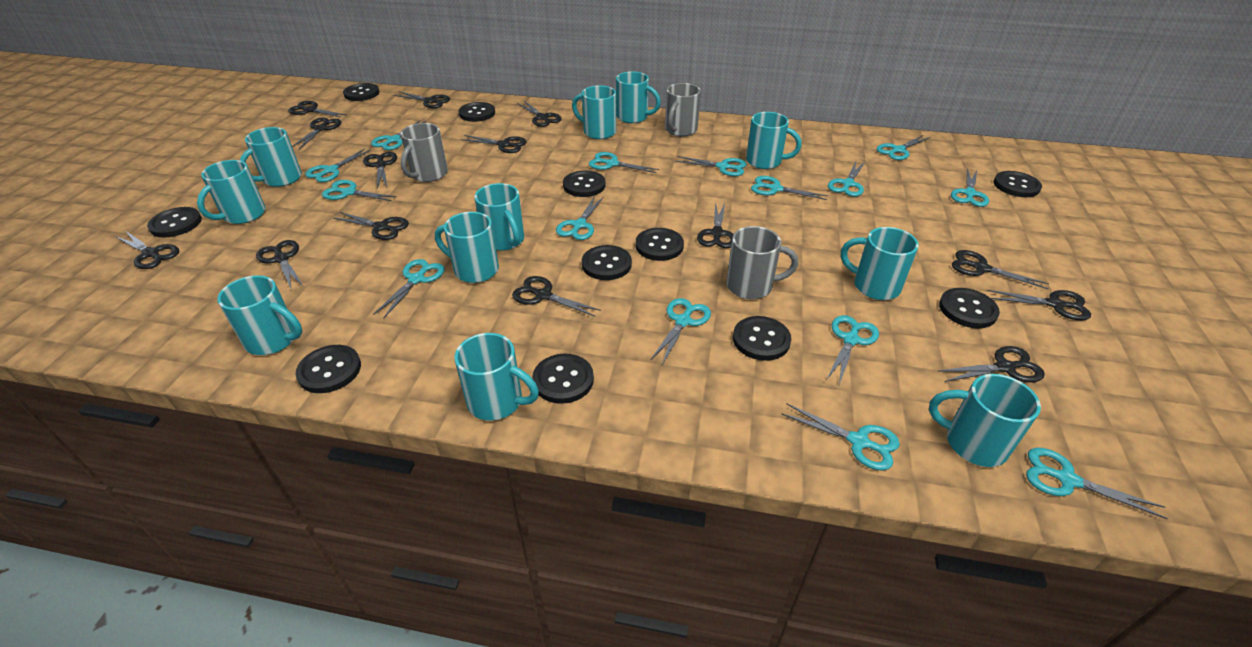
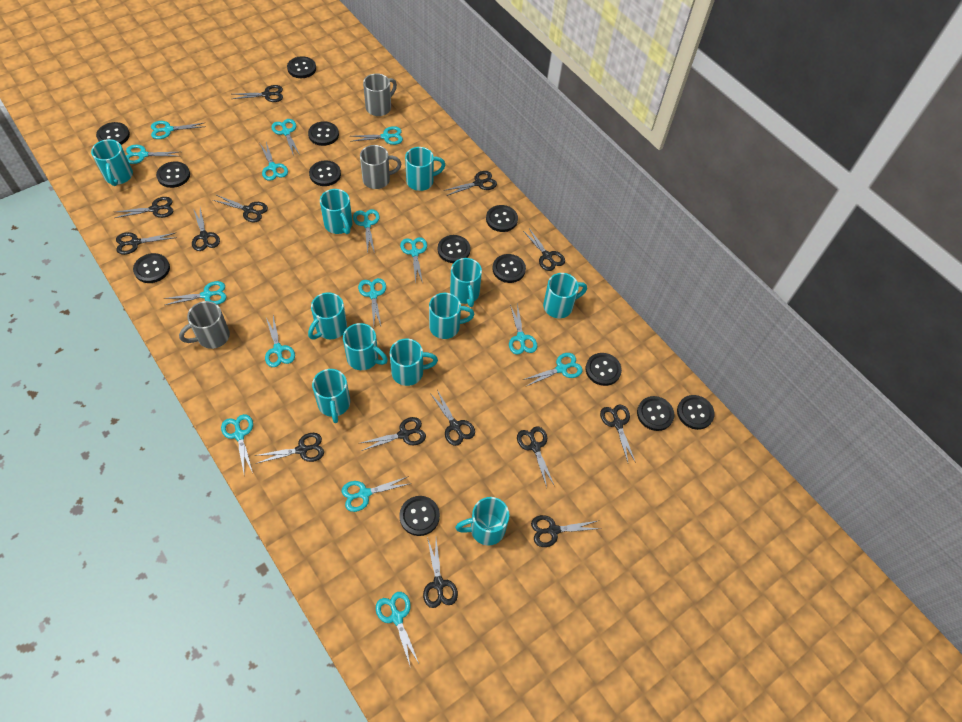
black button: [147,207,202,237] [295,345,361,393] [343,83,379,101] [458,102,495,122] [532,354,594,404] [563,170,605,197] [582,245,632,280] [636,228,684,261] [733,316,791,361] [939,288,1000,328] [993,171,1042,197] = 11 -> [96,122,130,145] [133,253,170,283] [156,162,190,188] [287,56,316,78] [308,121,339,146] [309,160,341,186] [399,496,440,536] [438,235,470,263] [486,205,518,232] [492,254,526,283] [586,353,622,386] [637,396,674,431] [677,395,715,430] = 13

